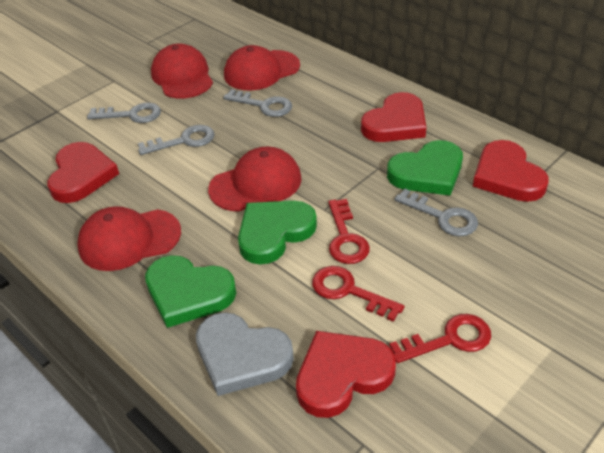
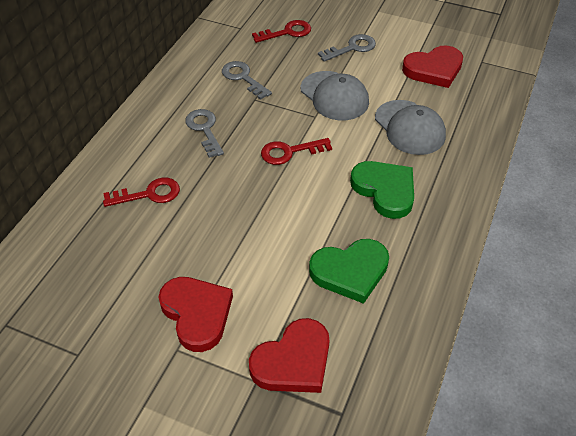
green heart: [145,255,236,328] [238,201,317,264] [387,140,463,196] = 3 -> [309,239,389,304] [350,161,414,219] = 2
grey cap: none = 0 -> [301,71,369,120] [375,100,446,155] = 2
grey heart: [196,312,294,396] = 1 -> none = 0
grey key: [87,103,161,123] [138,125,215,155] [223,89,292,117] [394,189,478,237] = 4 -> [185,109,224,158] [222,61,272,100] [318,34,376,62] = 3
red cap: [77,206,181,271] [151,44,213,99] [208,146,302,211] [224,45,300,90] = 4 -> none = 0
red heart: [47,142,119,203] [296,331,396,418] [361,92,426,142] [473,140,549,202] = 4 -> [159,277,233,352] [249,318,330,393] [402,45,463,88] = 3

